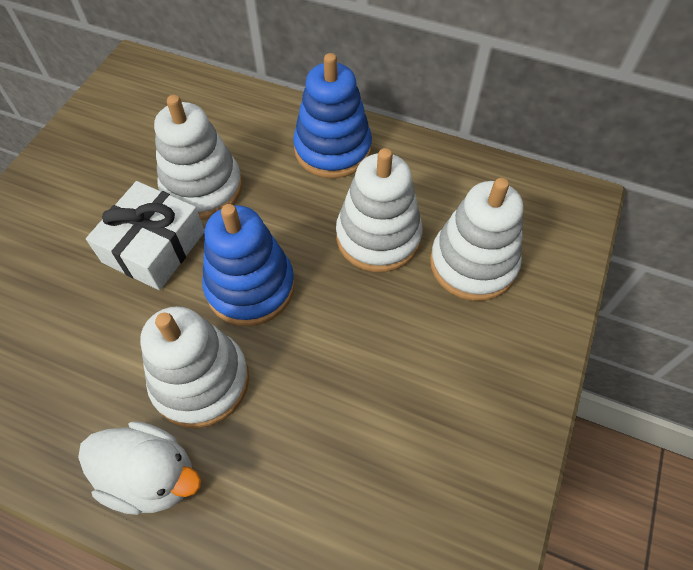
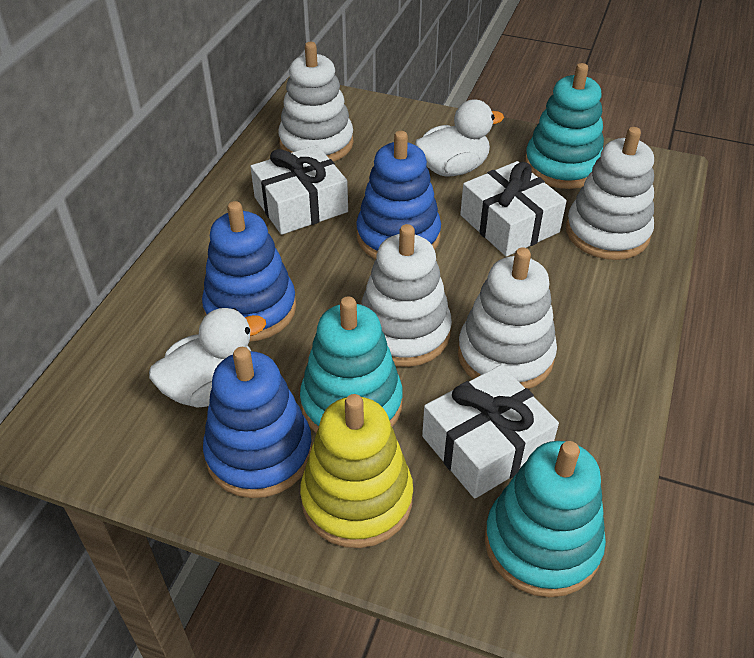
blue stacking toy: [202,204,295,326] [293,53,372,178] = 2 -> [202,201,296,342] [203,347,312,498] [356,131,441,259] = 3
turquoise stacking toy: none = 0 -> [300,296,403,433] [485,441,606,597] [525,63,604,189] = 3
white duck: [78,421,201,515] = 1 -> [149,308,266,408] [414,99,504,176] = 2
white gift: [86,181,205,290] = 1 -> [250,145,348,235] [422,365,559,499] [460,161,566,257] = 3
yellow stacking toy: none = 0 -> [300,394,413,548] = 1

